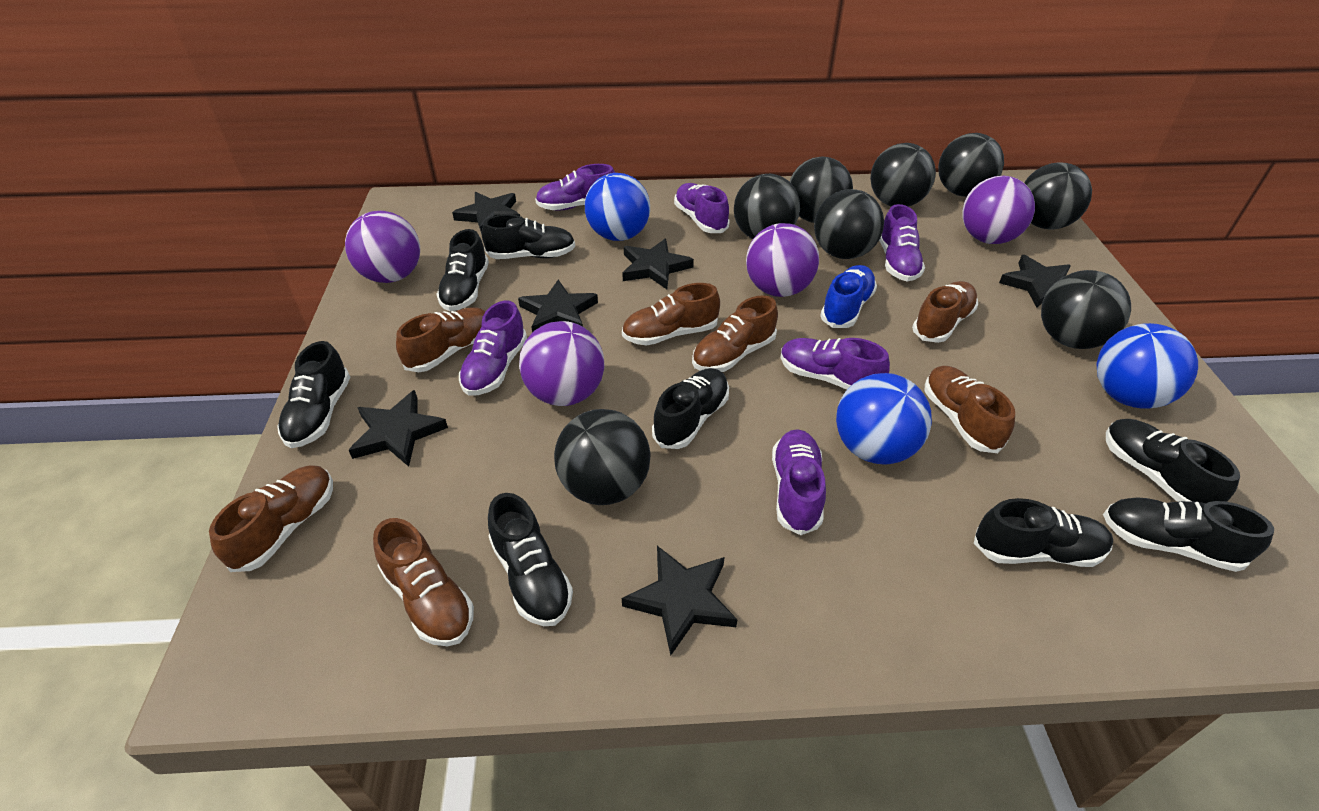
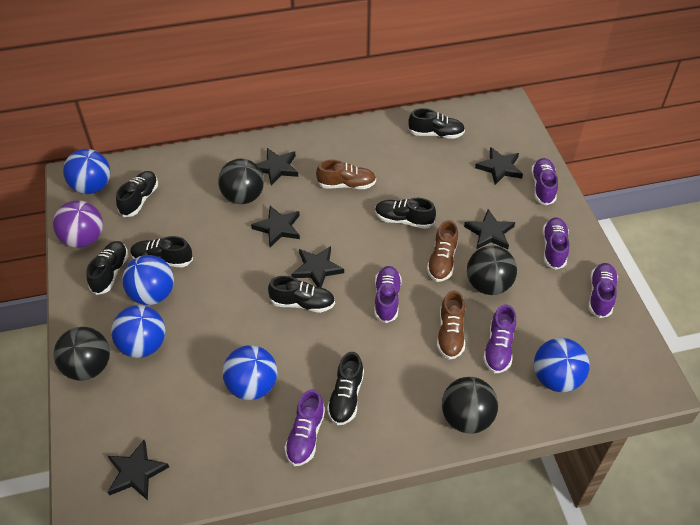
black ball: [554,409,651,505] [734,174,800,239] [790,157,853,223] [814,189,884,259] [870,143,936,207] [938,133,1004,197] [1024,163,1092,230] [1041,270,1131,349] = 8 -> [54,327,110,381] [218,158,264,204] [442,377,498,433] [467,245,517,295] = 4
black shoe: [277,341,350,448] [437,229,489,311] [482,214,575,259] [488,493,573,626] [652,368,729,449] [974,498,1113,567] [1103,498,1274,572] [1106,419,1240,503] = 8 -> [86,241,128,295] [116,171,158,217] [130,236,193,268] [268,276,335,313] [327,352,364,425] [375,198,436,229] [408,108,465,139] = 7
blue ball: [585,173,650,241] [836,373,932,465] [1096,323,1198,409] = 3 -> [63,149,110,194] [111,305,165,358] [122,255,174,305] [222,345,277,400] [534,338,590,392] = 5
blue shoe: [820,265,877,328] = 1 -> none = 0
brown shoe: [209,465,333,572] [373,518,474,646] [396,307,486,372] [622,283,720,345] [692,295,778,372] [912,281,978,343] [924,366,1015,453] = 7 -> [316,160,376,189] [427,220,458,282] [437,290,465,360] = 3
purple ball: [345,211,420,283] [519,321,604,406] [746,223,819,297] [962,176,1035,244] = 4 -> [53,200,103,248] = 1

